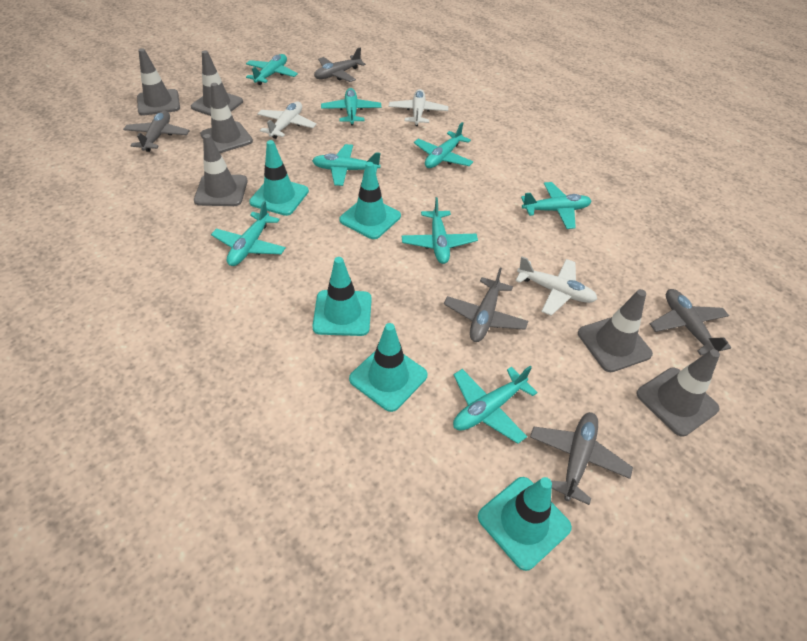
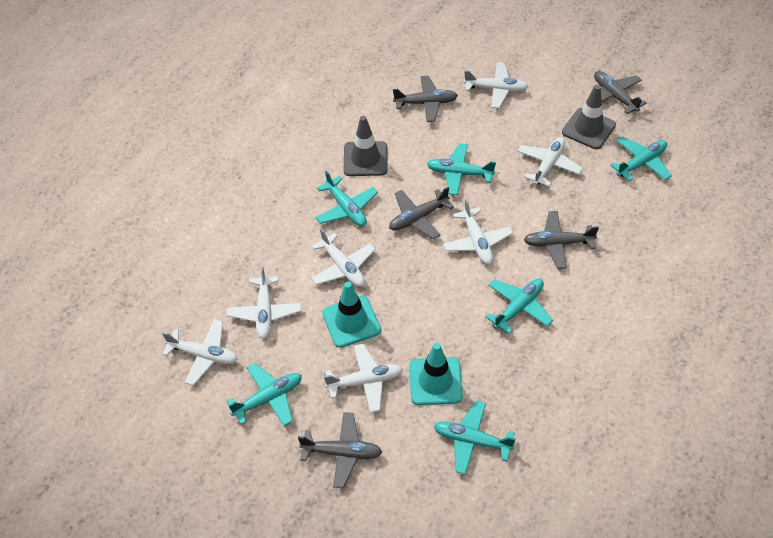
grey traffic cone: [137,48,180,116] [191,50,243,116] [194,134,248,206] [200,83,253,153] [578,289,653,372] [636,349,720,437] = 6 -> [344,116,388,176] [562,85,616,149] = 2
turquoise plane: [211,201,286,266] [246,54,298,85] [312,144,381,186] [321,88,381,126] [401,197,478,264] [414,122,473,168] [453,366,538,444] [521,182,591,229] = 8 -> [227,363,302,426] [315,170,378,227] [427,143,496,195] [434,400,516,474] [485,279,553,334] [610,136,672,181] = 6
turquoise traffic cone: [249,140,309,216] [312,257,372,336] [339,162,401,239] [349,323,428,412] [478,477,572,571] = 5 -> [322,282,381,348] [409,343,463,405] = 2
white plane: [257,102,317,139] [388,89,448,126] [516,256,597,316] = 3 -> [162,319,238,385] [227,266,301,339] [311,228,376,287] [324,344,403,413] [443,199,513,264] [464,62,528,108] [518,137,583,187] = 7

